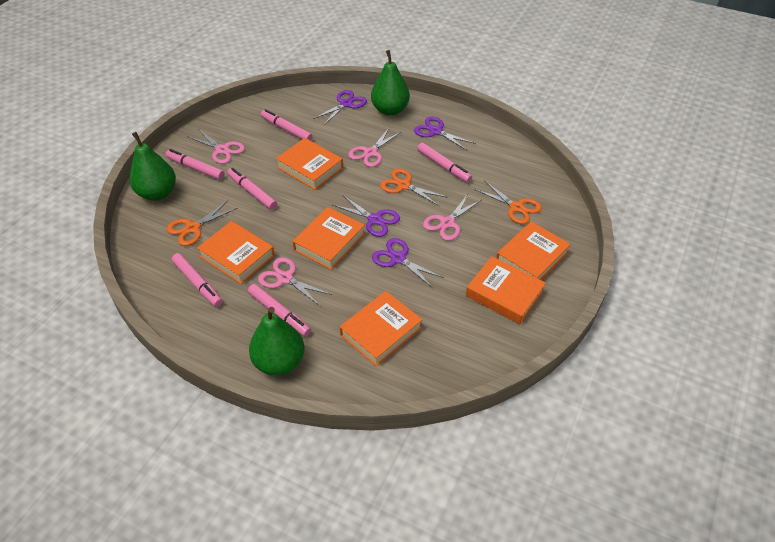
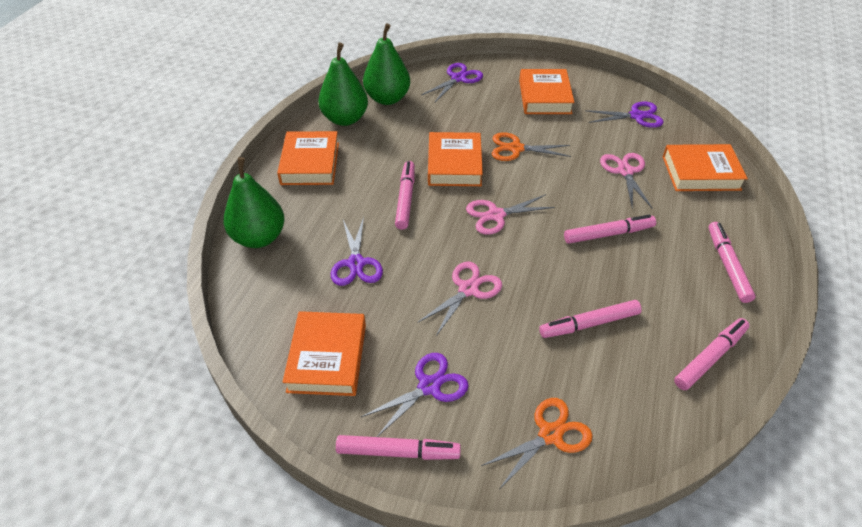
orange book: [197,221,275,284] [276,138,343,190] [292,207,365,270] [340,291,423,367] [466,256,546,324] [496,221,571,280] = 6 -> [277,131,339,185] [282,311,366,396] [428,132,483,186] [519,69,575,114] [663,144,748,191] = 5
orange scissors: [167,201,238,246] [380,169,448,206] [474,180,542,224] = 3 -> [481,398,593,488] [492,132,571,161] = 2
pink scissors: [188,129,245,164] [258,257,332,306] [348,128,401,167] [423,194,481,241] = 4 -> [417,261,502,336] [466,194,555,235] [600,153,652,208] = 3

